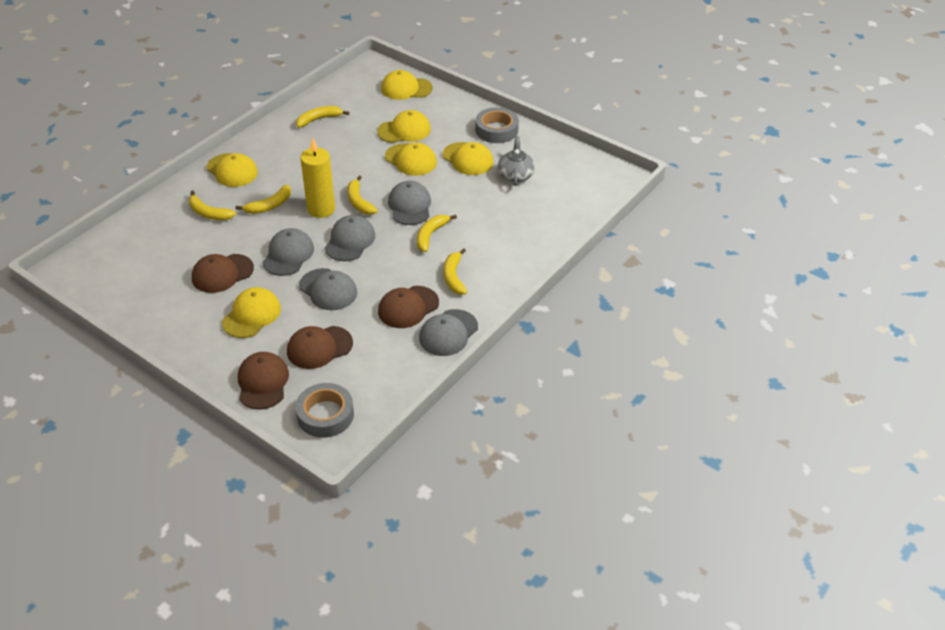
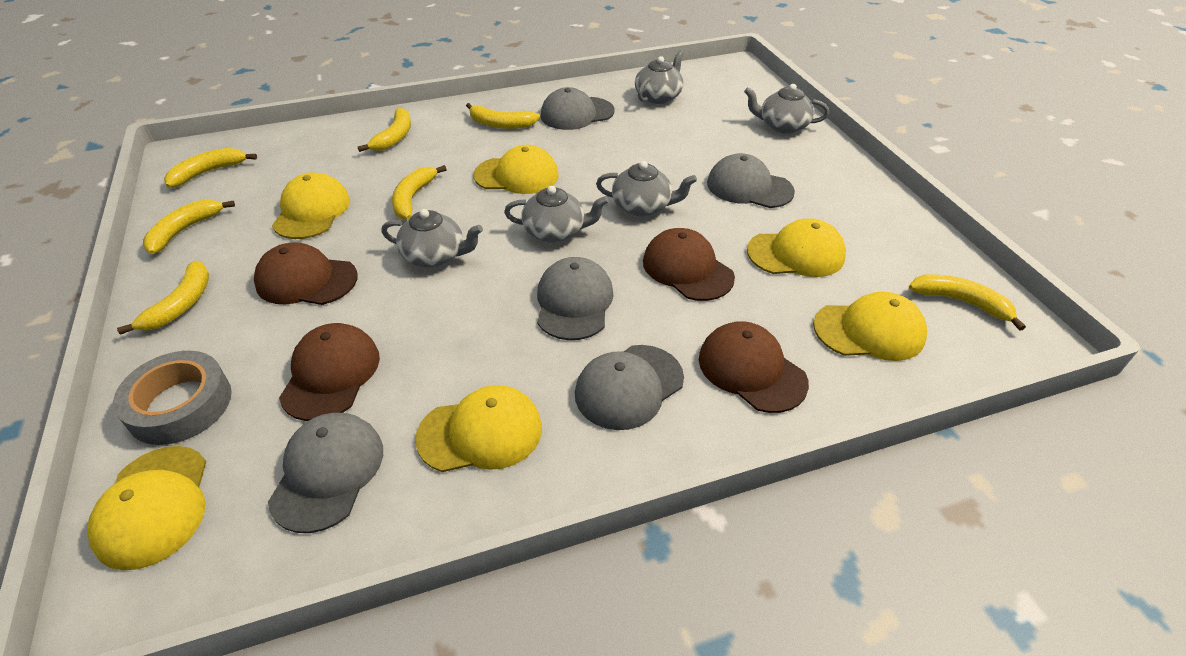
grey tape: [295,383,354,438] [475,107,519,143] = 2 -> [113,351,232,445] = 1
grey teapot: [497,136,535,186] = 1 -> [381,209,483,267] [504,186,609,243] [596,161,697,216] [635,50,684,104] [744,84,829,134] = 5
yellow banana: [189,191,236,220] [236,185,291,214] [296,106,350,128] [347,175,378,215] [417,215,457,252] [444,248,467,295] = 6 -> [117,261,209,335] [143,200,235,254] [164,148,257,188] [358,107,411,152] [392,165,447,220] [466,103,540,129] [909,274,1026,331] = 7
yellow candle: [300,138,335,218] = 1 -> none = 0

